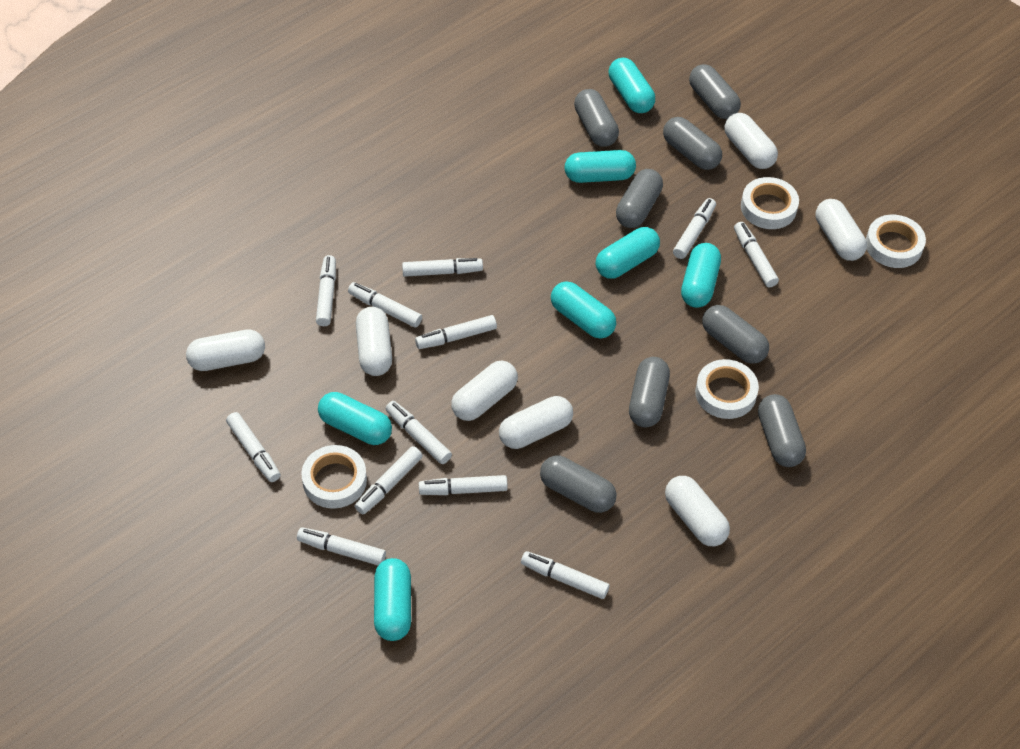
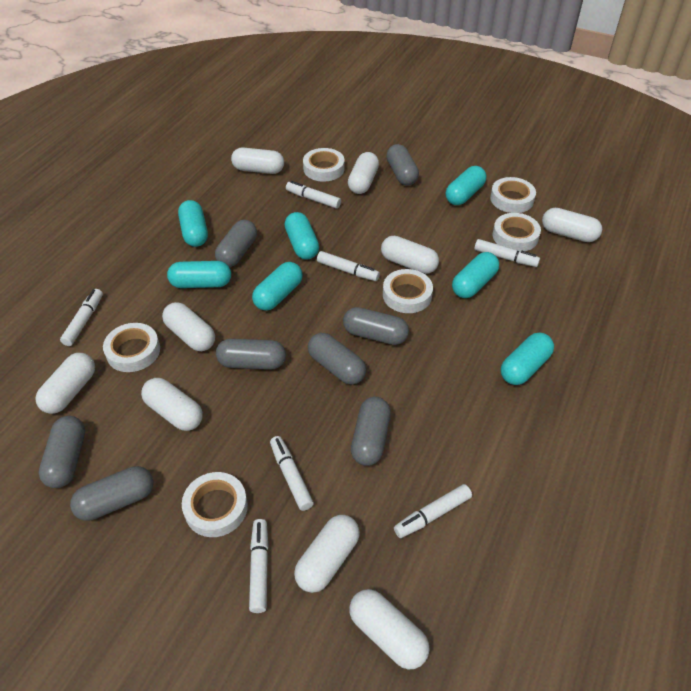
white capsule: [186,329,265,371] [356,307,392,376] [451,361,518,421] [499,396,573,449] [665,476,730,546] [724,113,778,169] [816,199,867,261] = 7 -> [35,353,95,414] [141,378,203,431] [162,302,215,351] [231,147,284,174] [294,515,360,593] [348,152,379,194] [349,589,430,670] [381,236,439,274] [542,208,602,242] = 9
white marker: [226,412,281,482] [297,527,386,565] [316,255,336,326] [348,282,422,328] [355,446,423,514] [386,401,452,464] [402,258,483,277] [415,315,497,349] [419,475,508,495] [521,551,609,599] [673,198,716,259] [734,222,779,288] = 12 -> [60,289,103,346] [249,519,269,613] [270,436,314,511] [286,181,341,209] [317,251,380,281] [394,484,472,538] [474,239,540,267] = 7
white tape: [301,445,367,509] [695,359,759,419] [741,177,799,229] [866,215,926,268] = 4 -> [103,323,160,372] [182,472,248,537] [303,148,345,182] [383,269,433,313] [490,177,536,213] [492,213,541,251] = 6

